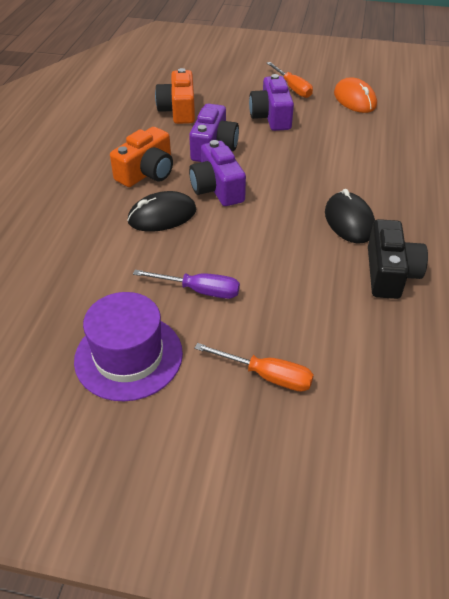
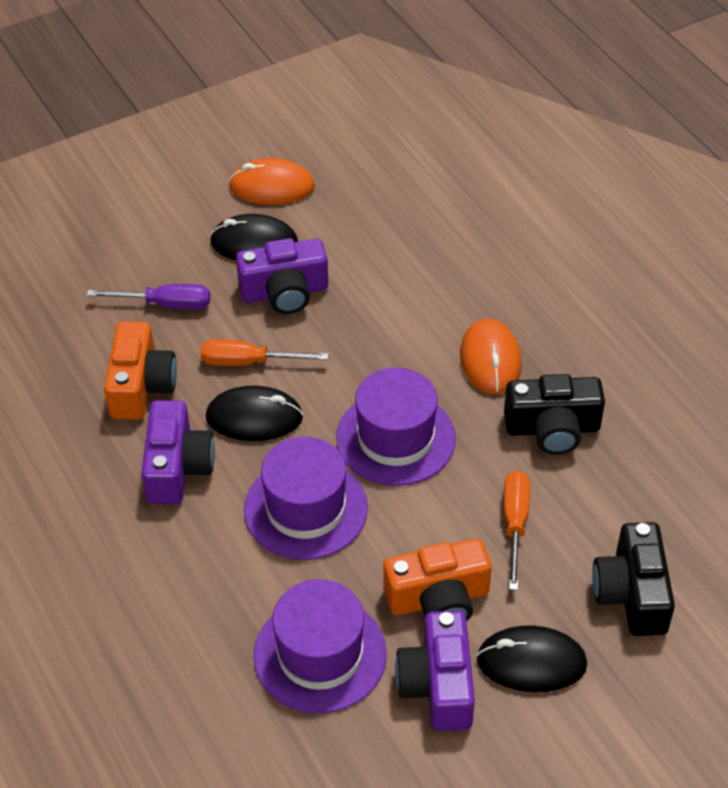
black camera: [368,219,428,299] = 1 -> [504,374,605,455] [592,522,675,636] = 2
black mouse: [127,191,196,232] [325,189,375,243] = 2 -> [206,386,303,441] [210,214,298,260] [476,625,587,692] = 3
orange mouse: [334,78,377,113] = 1 -> [229,158,315,205] [460,318,522,394] = 2
purple hat: [74,292,183,401] = 1 -> [244,437,368,560] [254,579,387,714] [336,368,456,486] = 3

